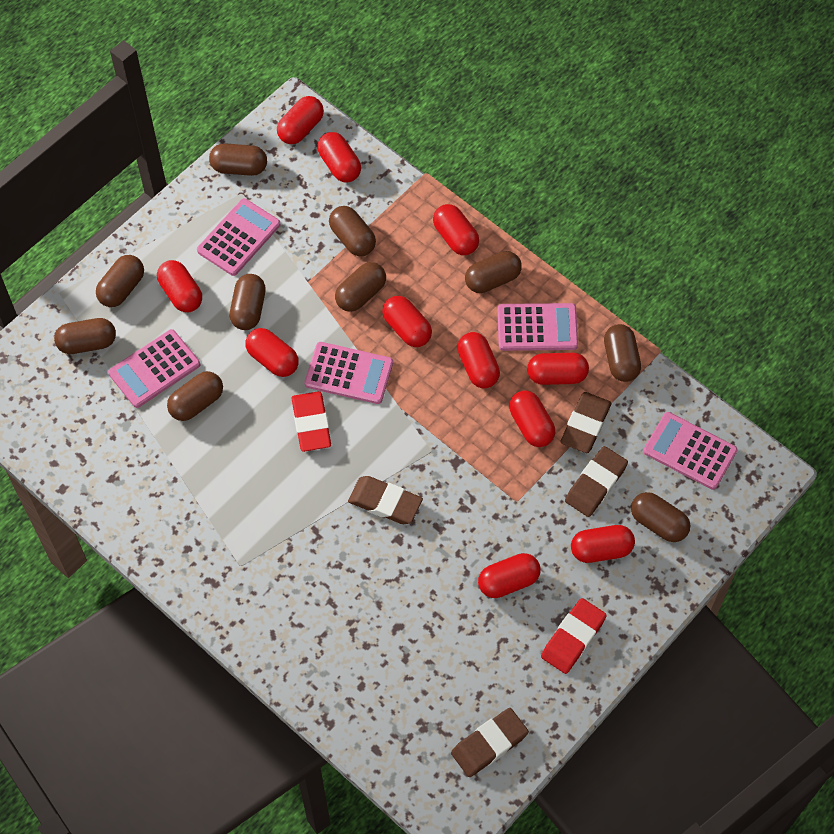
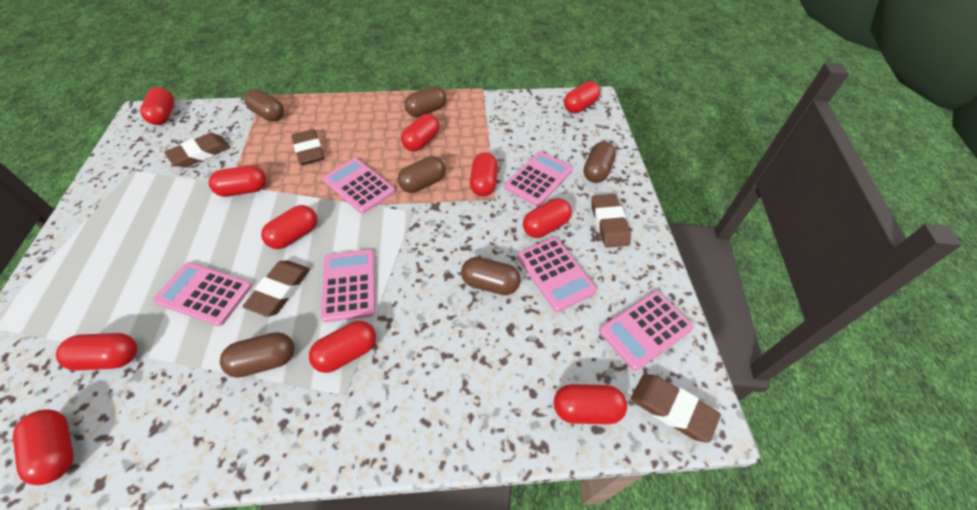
brown capsule: [54,318,116,354] [96,255,144,307] [167,371,223,421] [209,143,267,176] [230,274,266,330] [329,206,376,256] [335,262,386,312] [465,251,522,293] [604,324,641,382] [631,492,690,542] = 10 -> [220,332,295,378] [244,89,284,122] [398,156,446,193] [404,86,446,117] [461,257,521,295] [584,142,616,183] = 6
brown eraser: [348,476,423,524] [451,708,529,777] [561,392,612,453] [565,446,628,517] = 4 -> [164,133,230,167] [243,261,310,317] [292,129,324,165] [591,194,631,248] [631,374,721,443] = 5
pink calculator: [108,329,200,408] [197,198,280,276] [304,342,393,404] [497,303,578,351] [643,412,738,490] = 5 -> [153,262,252,326] [321,249,375,322] [323,158,395,214] [505,151,573,207] [517,237,597,312] [599,291,694,371] = 6
red eraser: [291,391,331,452] [541,598,607,674] = 2 -> none = 0

